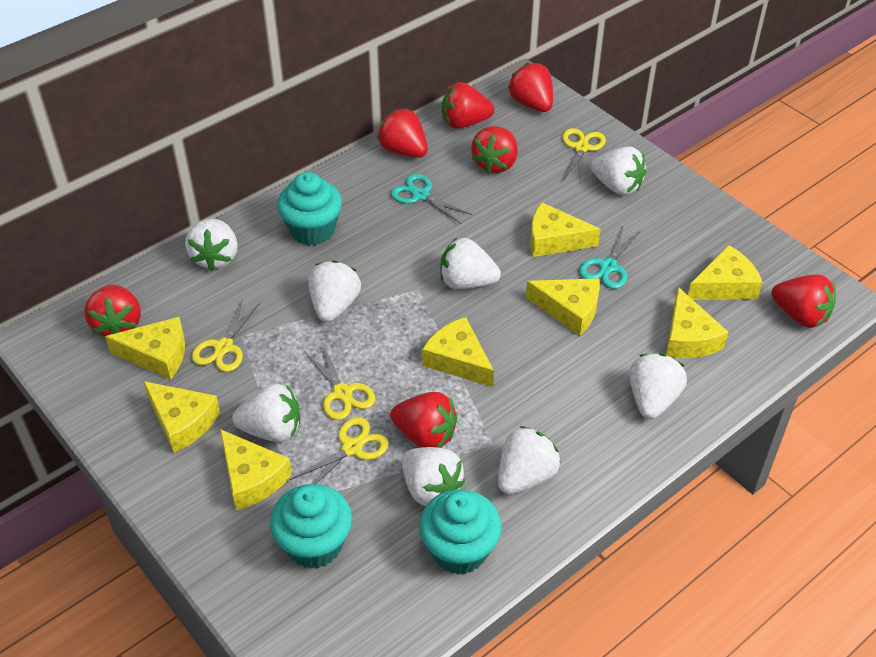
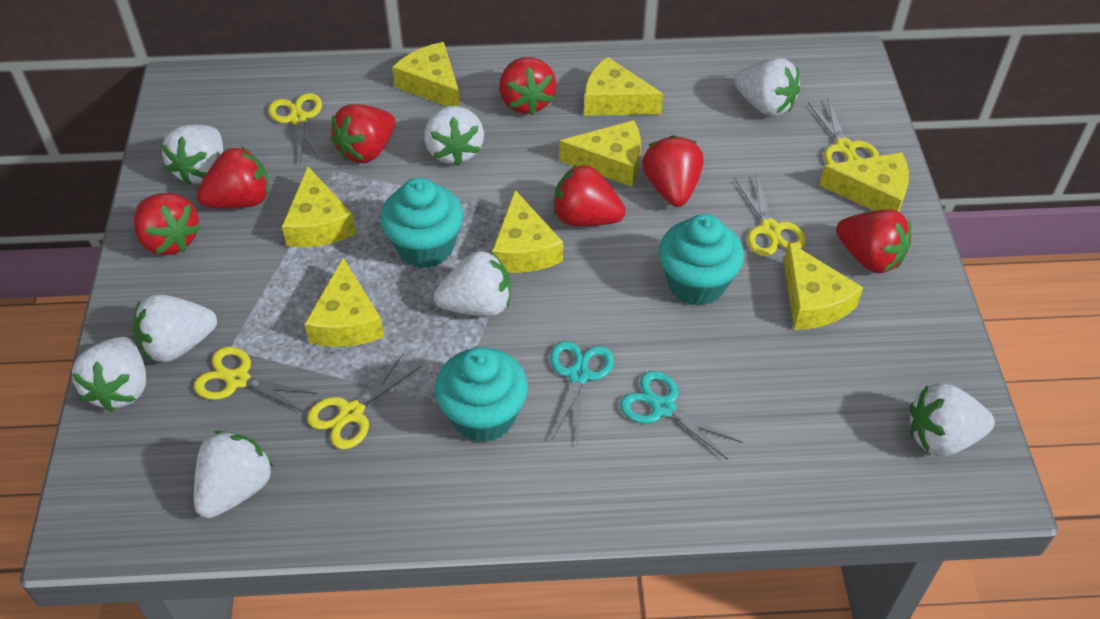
yellow scissors: [192,298,260,372] [289,417,389,484] [304,343,375,420] [562,128,606,183] = 4 -> [194,347,318,413] [268,93,322,164] [307,353,421,450] [735,174,806,256] [808,98,879,165] = 5

